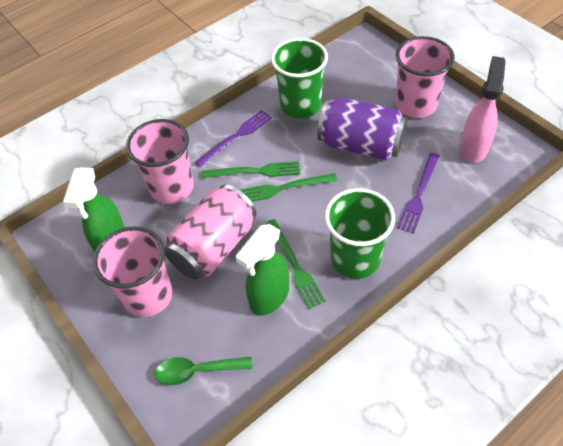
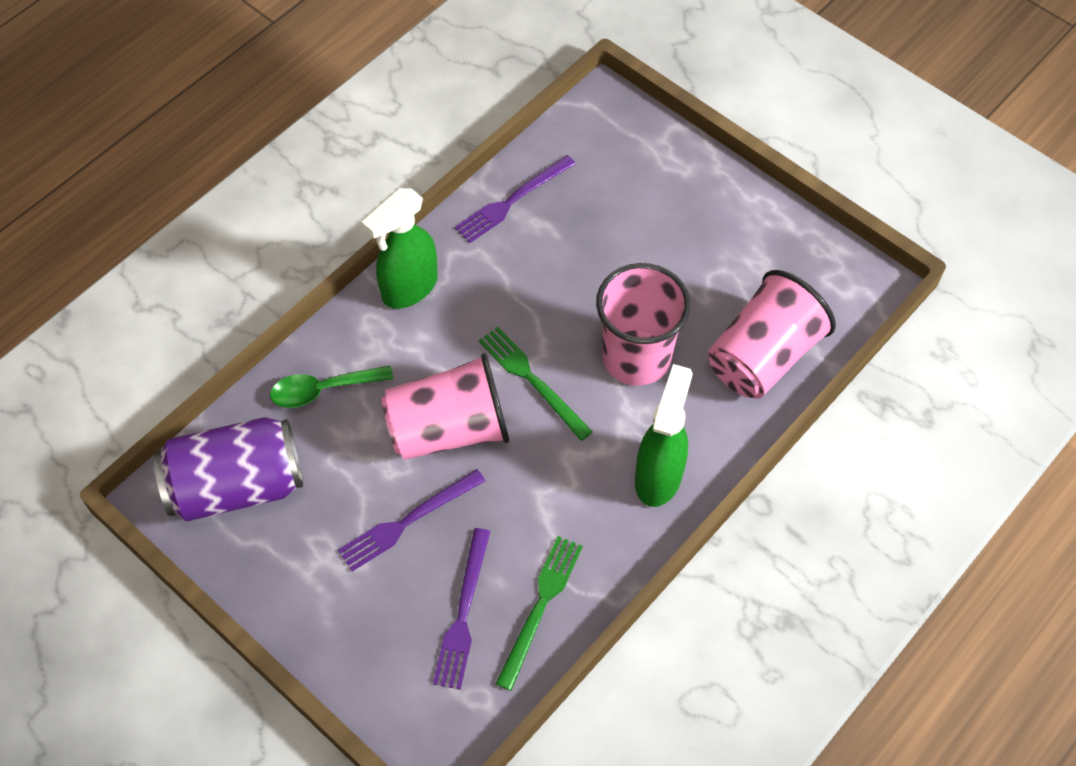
green cup: [271,38,328,119] [325,188,395,279] = 2 -> none = 0
green fork: [202,161,300,178] [240,173,337,202] [266,219,326,309] = 3 -> [479,327,593,441] [496,536,583,691] = 2
pink can: [164,184,256,280] = 1 -> none = 0
pink spray bottle: [460,56,506,163] = 1 -> none = 0
purple fork: [195,110,272,167] [397,153,439,233] = 2 -> [338,469,486,571] [433,528,490,690] [455,155,576,243] = 3

